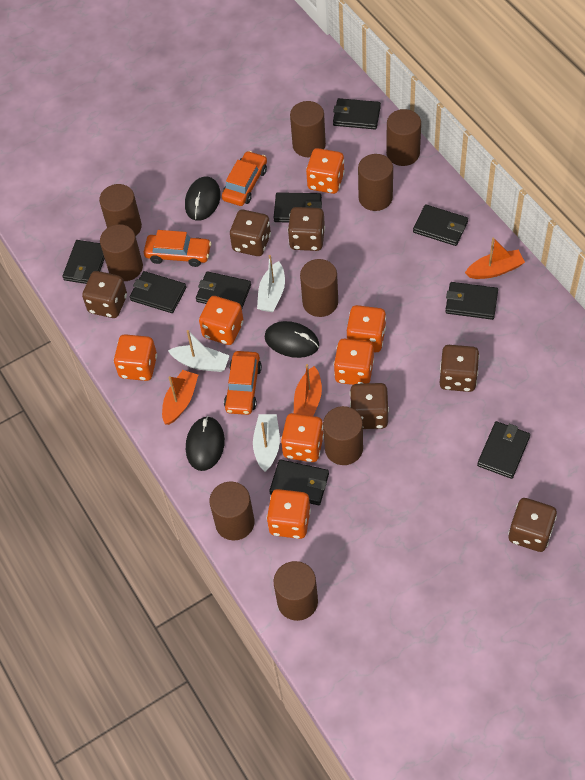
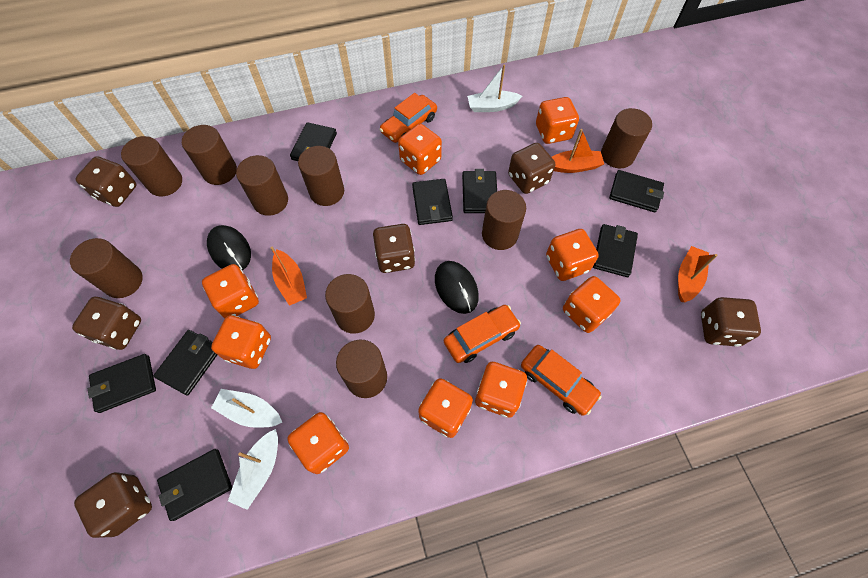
black mouse: [185,177,221,221] [186,416,225,471] [265,321,319,358] = 3 -> [207,225,251,270] [435,261,479,314] = 2
black wallet: [62,240,105,284] [130,271,186,313] [196,271,251,308] [269,459,329,505] [274,192,322,222] [333,98,381,129] [413,204,468,246] [445,282,498,320] [477,421,530,479] = 9 -> [88,354,156,413] [153,330,217,396] [157,449,232,521] [290,122,337,161] [412,179,453,225] [462,169,497,213] [593,224,638,277] [609,170,664,212] = 8
orange dice: [114,334,157,381] [199,296,243,345] [267,489,311,539] [281,413,324,462] [306,148,345,194] [334,338,374,385] [347,305,386,353] = 7 -> [202,264,259,318] [211,315,271,369] [287,412,349,474] [398,124,442,175] [418,378,473,438] [475,362,527,418] [536,97,579,144] [546,229,599,281] [563,276,620,333] = 9

